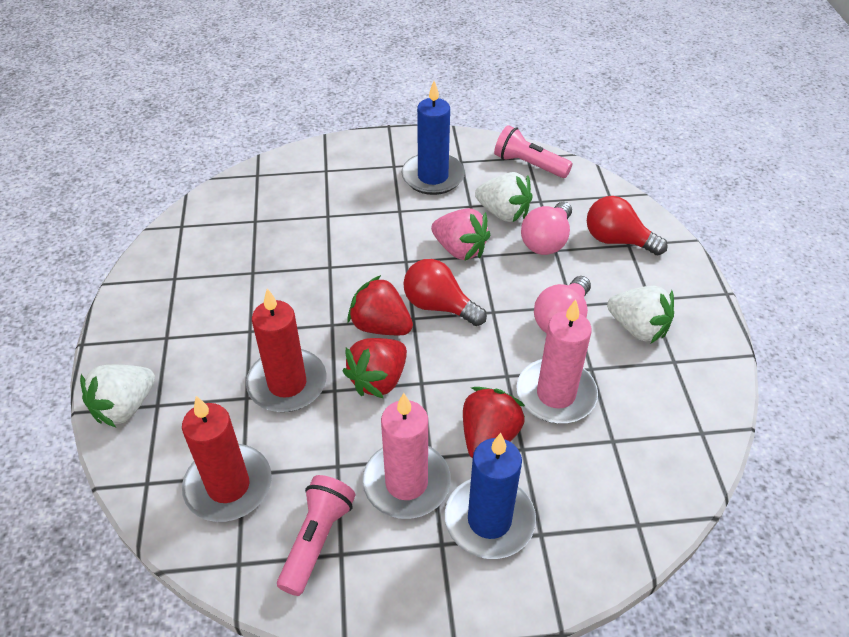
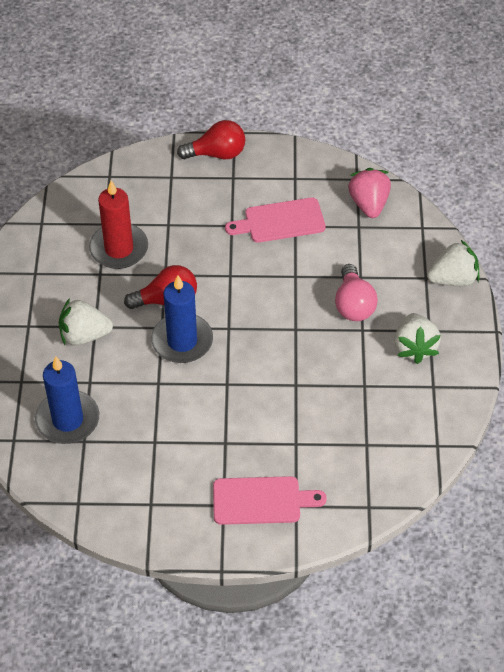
pink candle: [362,393,451,519] [516,299,598,423] = 2 -> none = 0
pink cutting board: none = 0 -> [213,476,327,525] [225,198,326,243] = 2
pink flashlight: [277,475,355,596] [494,125,573,178] = 2 -> none = 0
pink light bulb: [521,202,572,255] [534,276,591,333] = 2 -> [335,264,378,321] = 1
red candle: [182,396,272,522] [246,288,327,412] = 2 -> [89,180,148,269] = 1
red strawberry: [343,338,407,399] [347,275,413,335] [463,387,525,459] = 3 -> none = 0

